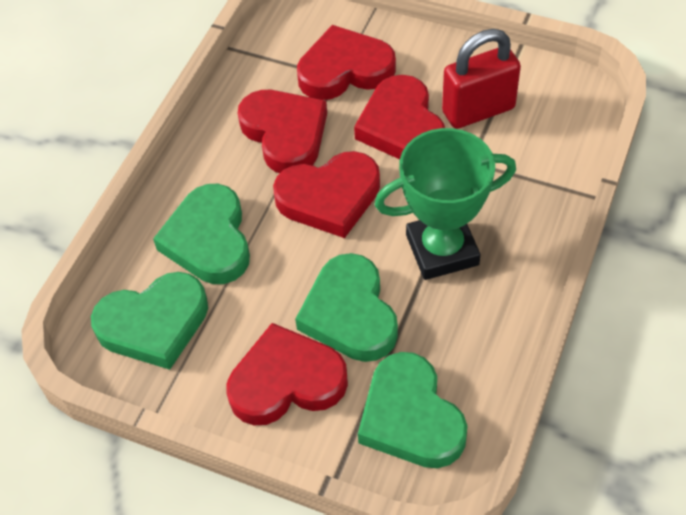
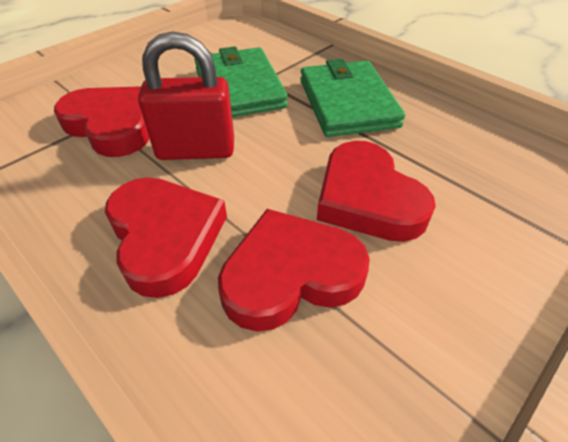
green heart: [91,272,208,370] [153,184,250,284] [295,253,398,362] [358,352,467,468] = 4 -> none = 0
green trophy: [374,128,516,280] = 1 -> none = 0
green wallet: none = 0 -> [194,46,288,117] [300,59,405,137] = 2
red heart: [227,323,348,425] [238,90,327,173] [273,151,380,238] [297,25,396,100] [354,75,445,159] = 5 -> [54,86,149,157] [105,177,227,298] [218,209,370,331] [317,141,436,242] = 4

